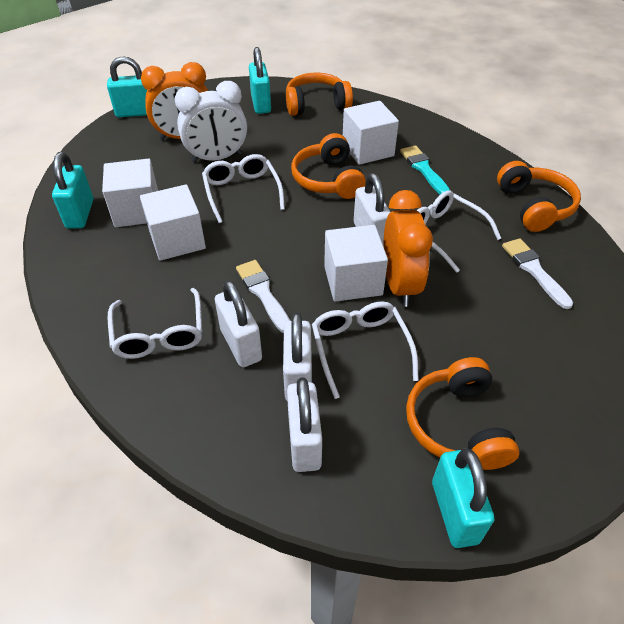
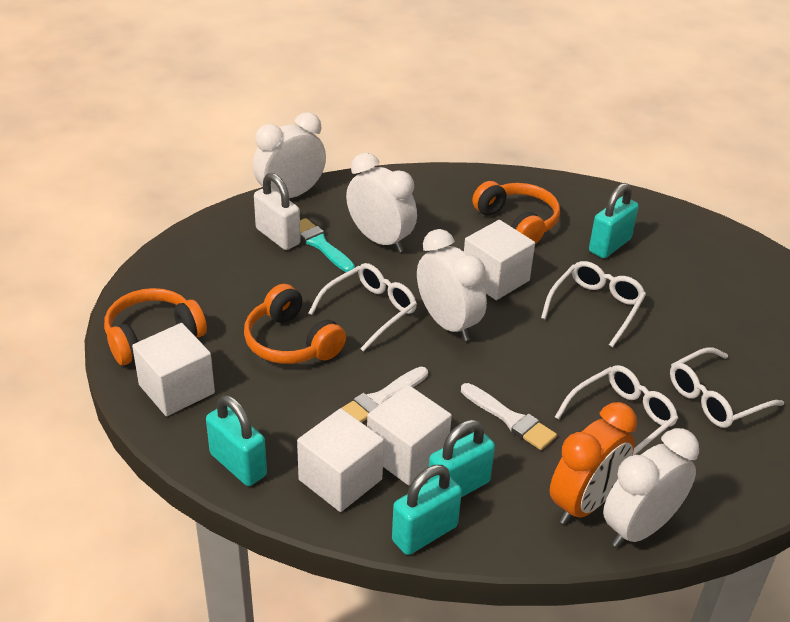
orange clock: [141,62,208,140] [384,190,433,307] = 2 -> [550,402,637,524] = 1
orange headphones: [286,72,353,116] [291,133,366,199] [406,357,519,470] [497,161,581,232] = 4 -> [104,288,207,365] [244,284,346,364] [472,181,560,244] = 3
white clock: [175,81,247,163] = 1 -> [253,112,326,198] [346,152,417,252] [417,229,487,341] [603,428,699,547] = 4
white padlock: [215,280,262,367] [283,312,312,401] [287,377,322,472] [354,173,390,247] = 4 -> [254,173,301,250] = 1

